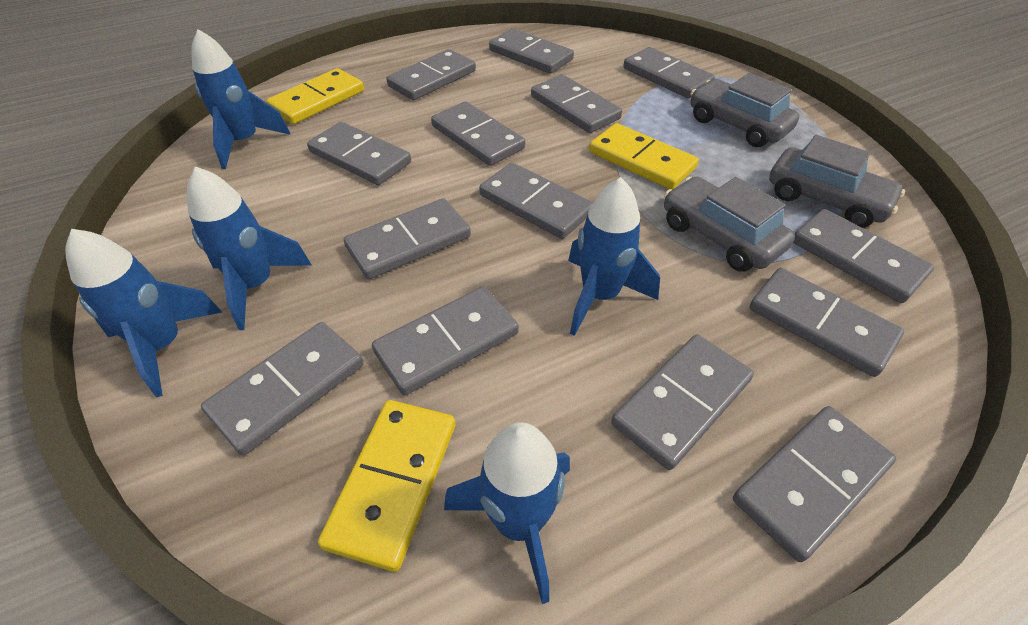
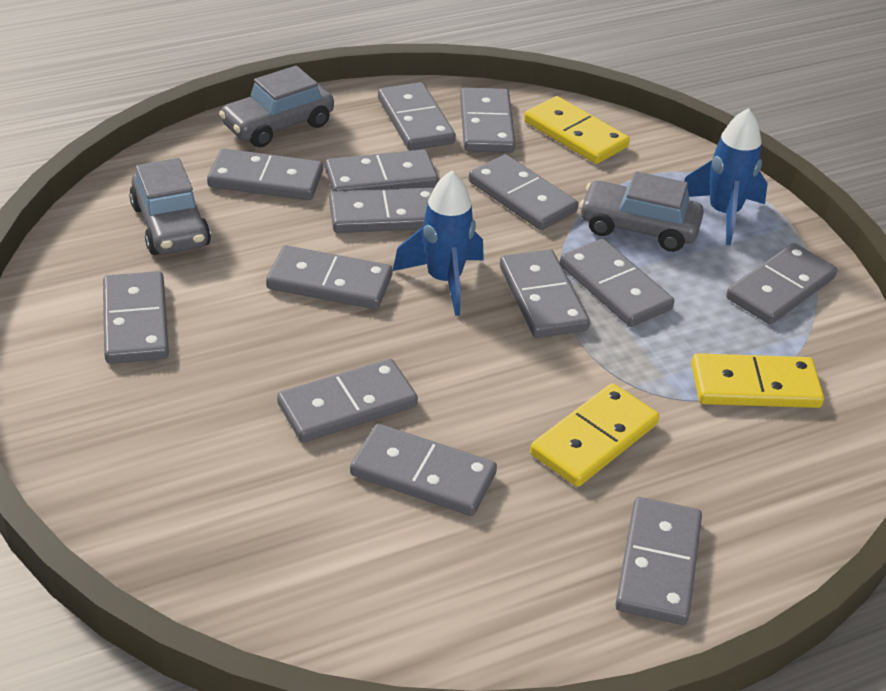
blue rocket: [65,229,222,397] [187,166,312,330] [191,29,291,169] [444,422,570,604] [568,177,660,336] = 5 -> [393,171,484,316] [684,108,768,245] = 2

